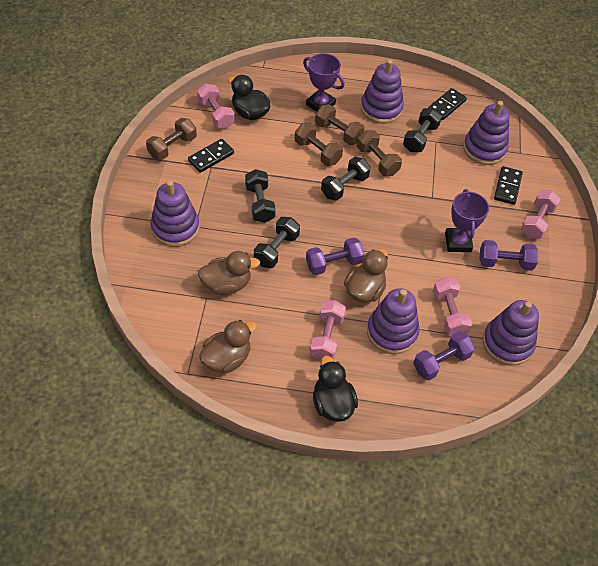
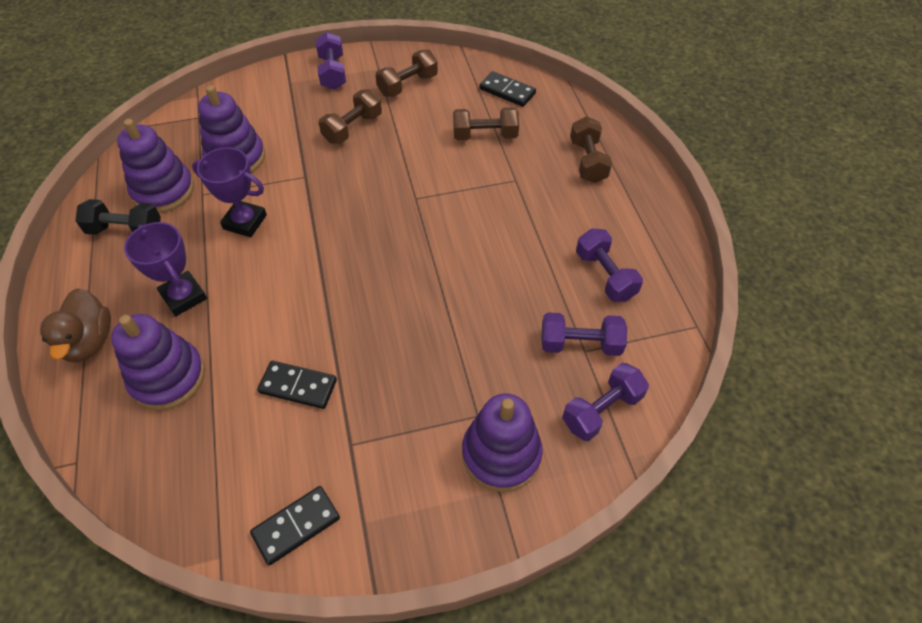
black duck: [228,75,270,120] [313,356,358,422] = 2 -> none = 0
black dumbbell: [245,169,276,223] [254,217,300,268] [321,157,371,201] [403,108,442,152] = 4 -> [75,199,161,235] = 1
brown duck: [198,251,260,295] [199,320,257,374] [344,249,388,303] = 3 -> [40,288,111,363] = 1
pink dumbbell: [197,84,235,129] [310,300,346,361] [433,277,472,335] [521,190,561,239] = 4 -> none = 0
purple dumbbell: [306,237,364,275] [413,331,475,380] [479,240,539,270] = 3 -> [315,32,346,90] [541,312,627,356] [562,363,649,441] [576,228,643,302] = 4
purple stacking toy: [151,180,200,247] [361,59,404,124] [367,288,420,354] [463,101,510,165] [483,300,539,366] = 5 -> [111,314,205,410] [117,119,194,213] [198,85,265,173] [462,394,543,492] = 4

